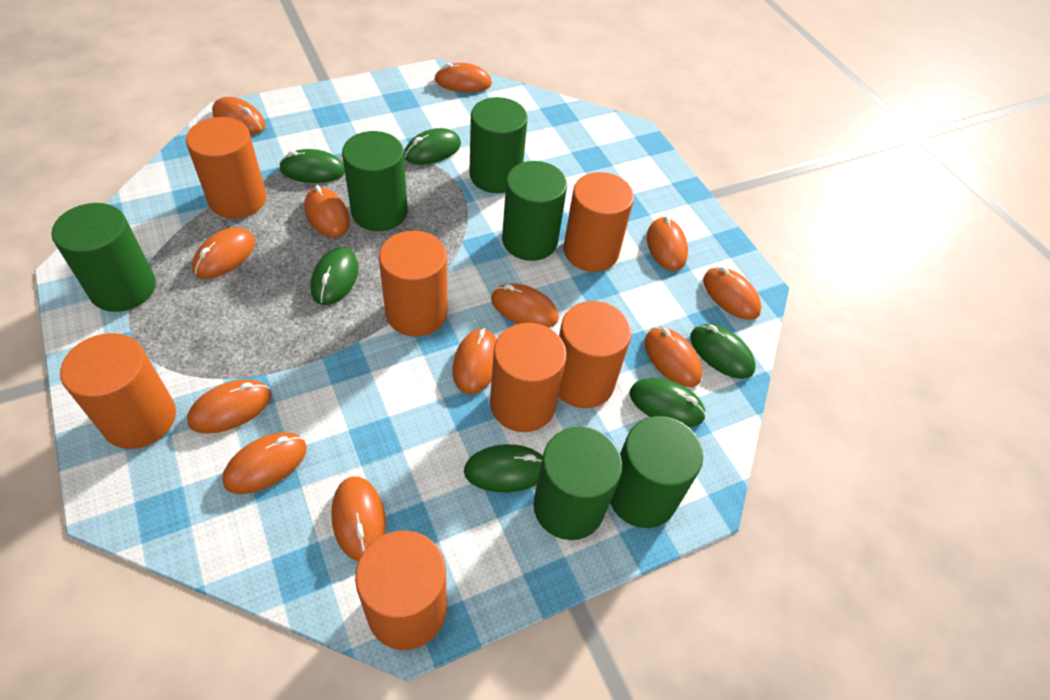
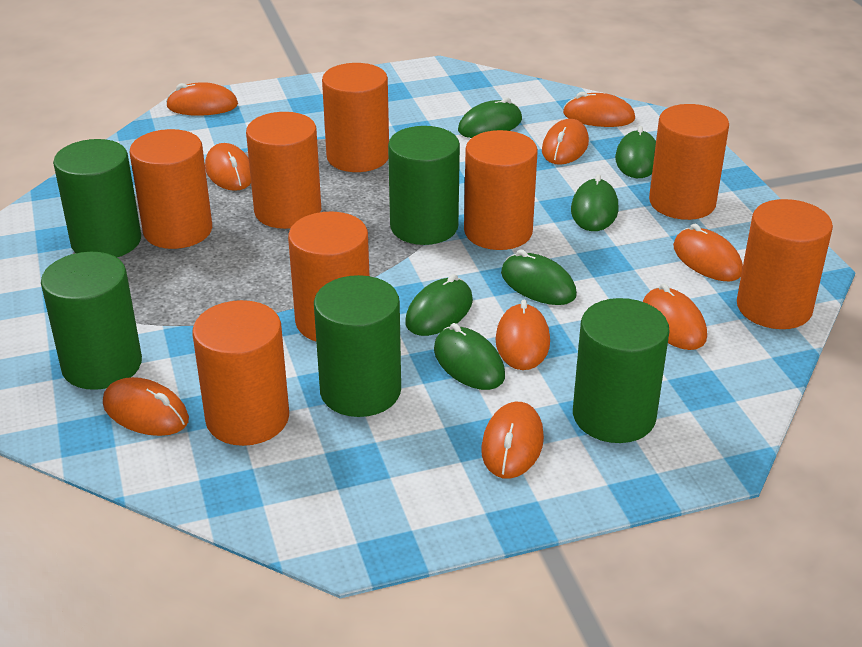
green cylinder: [52,203,156,312] [342,131,408,231] [469,97,528,193] [502,161,567,261] [533,427,622,540] [610,416,703,528] = 6 -> [41,252,142,390] [53,139,141,257] [314,275,401,417] [388,126,460,245] [573,298,670,443] = 5
orange cylinder: [60,333,176,449] [186,117,266,219] [355,531,447,650] [379,231,448,337] [490,323,567,432] [559,301,632,408] [563,172,634,272] = 7 -> [130,129,212,249] [192,300,289,446] [246,112,321,229] [288,212,369,341] [322,63,389,172] [464,130,538,250] [649,104,729,220] [737,199,833,329] = 8
orange mouse: [187,379,271,434] [192,227,255,279] [212,97,265,135] [222,433,307,494] [304,185,350,238] [331,476,386,561] [435,63,492,93] [452,328,497,394] [491,283,559,328] [645,327,702,387] [647,216,688,271] [703,267,762,320] = 12 -> [103,377,189,436] [166,82,238,116] [205,143,251,191] [481,402,544,479] [496,300,550,370] [542,119,589,165] [563,92,635,127] [643,283,707,350] [673,224,743,281] = 9

